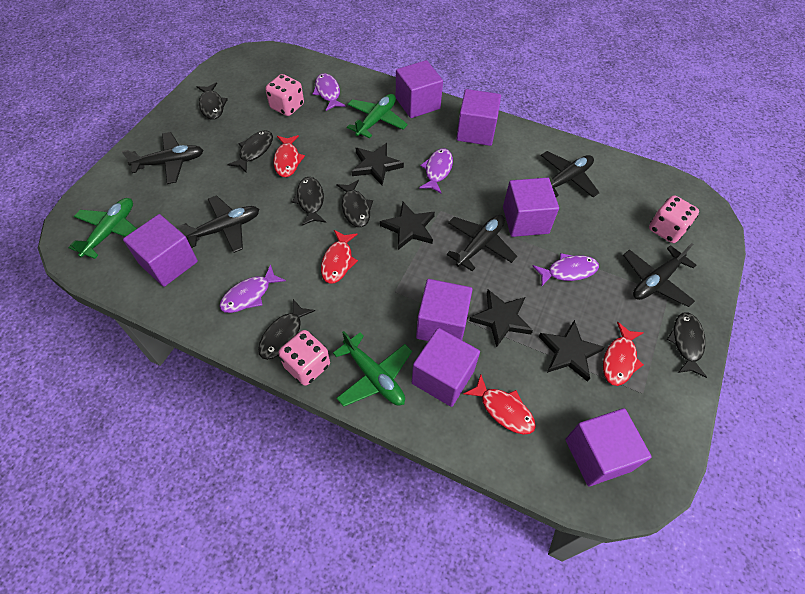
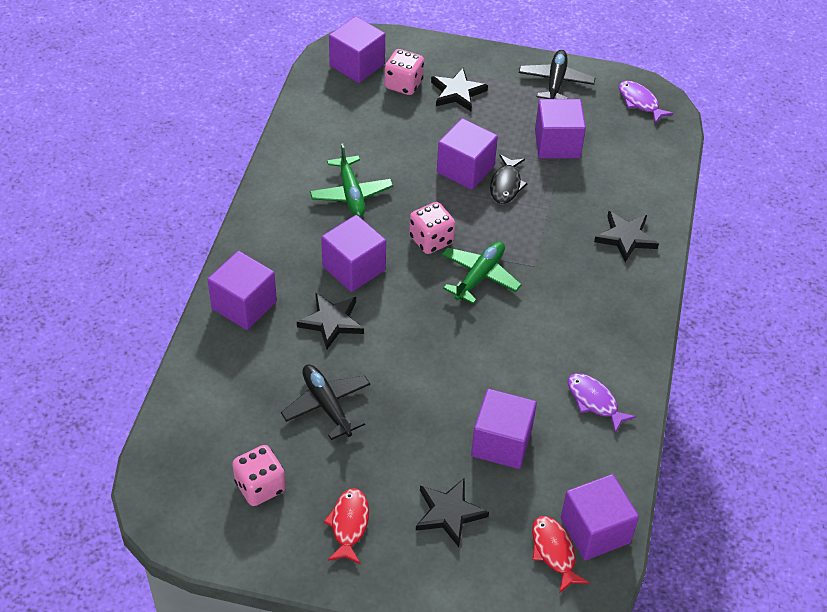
black fish: [196,83,228,120] [227,130,273,173] [258,299,315,360] [292,177,326,226] [336,180,373,227] [667,312,707,378] = 6 -> [490,155,527,204] = 1
black plane: [122,132,203,184] [177,195,259,253] [446,215,517,271] [541,151,600,197] [623,243,696,307] = 5 -> [281,364,370,440] [519,50,595,99] = 2
green plane: [68,198,137,259] [333,331,412,407] [347,94,408,138] = 3 -> [310,143,393,217] [442,241,522,304] = 2
purple fish: [219,264,286,313] [313,73,346,111] [419,149,453,193] [533,253,599,287] = 4 -> [568,373,636,433] [619,80,674,124] = 2
red fish: [273,135,305,177] [321,230,358,284] [463,374,536,435] [603,322,644,386] = 4 -> [323,488,369,564] [532,516,589,593] = 2

